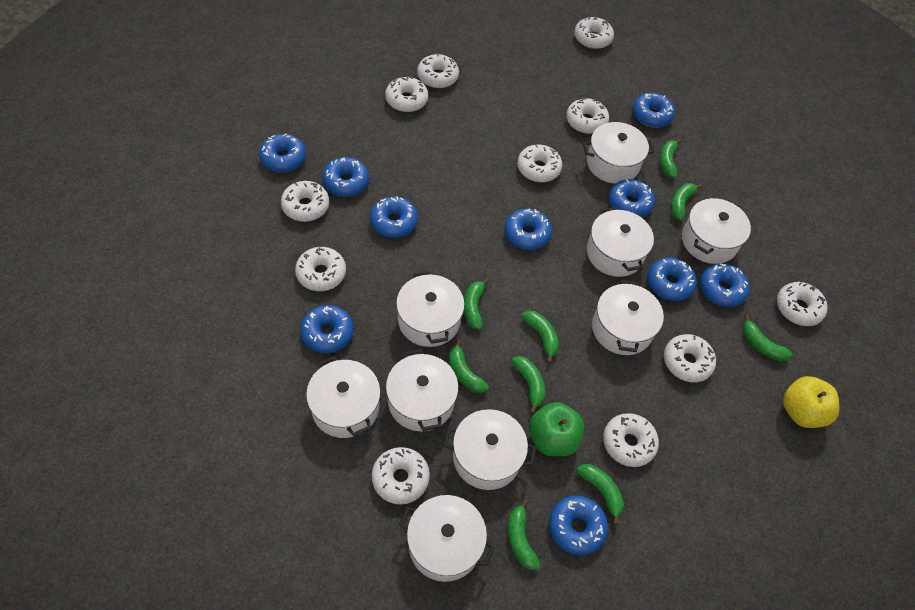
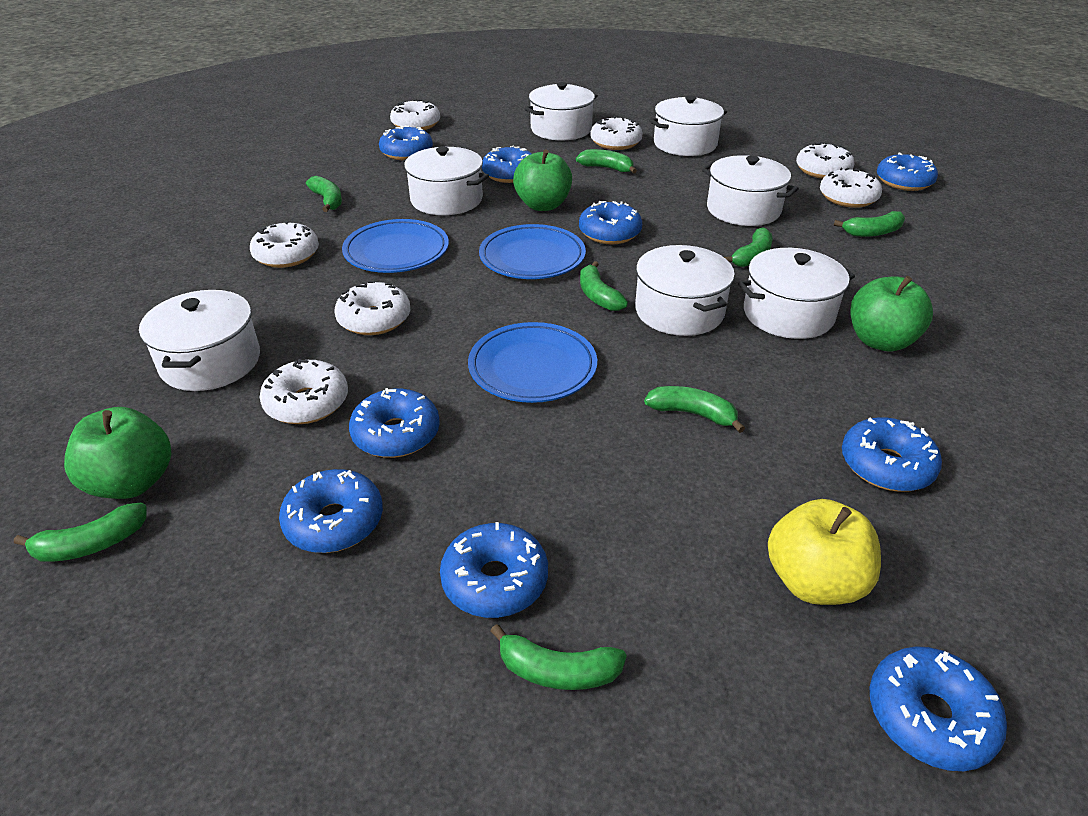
blue donut: [259,134,306,172] [300,305,354,353] [322,157,369,197] [370,196,418,238] [504,208,552,250] [549,495,608,556] [609,179,655,218] [632,93,675,128] [647,258,696,301] [700,263,749,307] = 10 -> [279,469,383,553] [349,388,440,458] [379,126,433,160] [440,522,548,618] [482,145,532,183] [579,201,642,245] [842,417,942,492] [870,646,1007,771] [877,153,938,191] = 9
blue plate: none = 0 -> [342,219,449,273] [468,322,597,403] [479,224,586,279] = 3
green apple: [529,402,584,456] = 1 -> [64,407,171,499] [513,149,572,211] [851,276,933,352] = 3
green banana: [449,339,489,393] [464,278,489,329] [508,499,540,570] [511,356,545,414] [521,310,559,363] [576,464,624,525] [659,139,682,178] [671,183,703,220] [743,315,792,361] = 9 -> [14,503,147,562] [306,176,342,212] [491,624,627,690] [576,149,637,174] [580,261,628,311] [644,386,745,433] [724,227,773,267] [834,211,905,237] = 8
white donut: [281,181,329,222] [295,247,346,291] [372,447,430,505] [385,76,428,112] [417,53,459,88] [517,144,562,182] [566,98,609,134] [574,17,614,49] [603,413,659,467] [664,334,716,382] [777,282,828,326] = 11 -> [250,221,319,268] [260,359,348,424] [334,281,410,335] [390,99,440,130] [590,116,643,150] [796,142,855,179] [820,168,882,208] = 7
white pot: [306,356,381,438] [386,349,459,431] [396,271,465,347] [399,495,495,582] [444,409,536,490] [583,122,655,184] [587,207,654,277] [592,280,664,355] [682,198,751,264] = 9 -> [139,290,260,391] [401,147,489,215] [525,82,598,141] [635,245,735,336] [649,95,727,156] [702,155,799,226] [738,248,855,339] = 7

